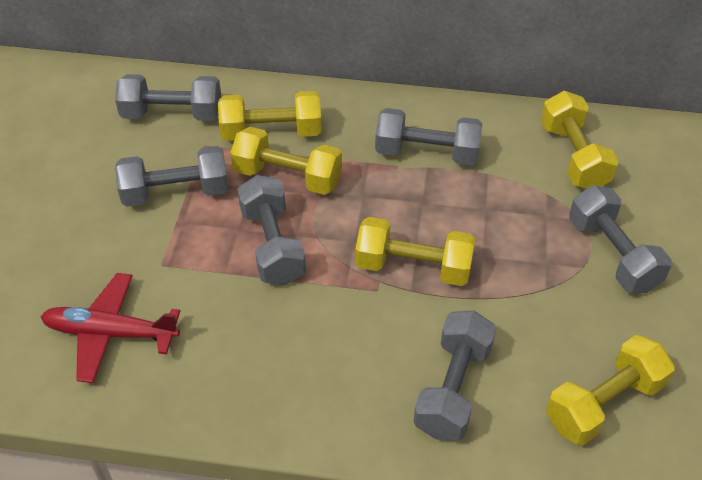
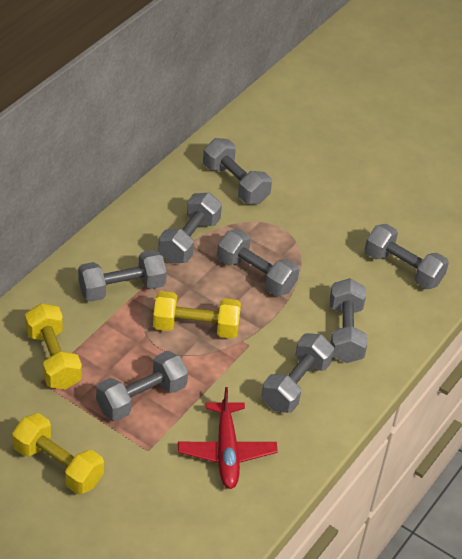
grey dumbbell: [115,74,221,121] [115,146,229,207] [237,175,306,285] [375,108,482,165] [414,311,496,440] [569,185,672,293] = 6 -> [78,250,167,302] [96,351,188,421] [158,192,222,263] [203,138,272,204] [217,229,300,296] [262,333,334,413] [330,278,368,363] [364,224,449,289] = 8
yellow dumbbell: [218,91,322,141] [230,127,342,195] [355,217,475,286] [541,91,618,189] [546,335,675,445] = 5 -> [12,413,104,494] [25,303,82,390] [153,291,241,339] = 3

